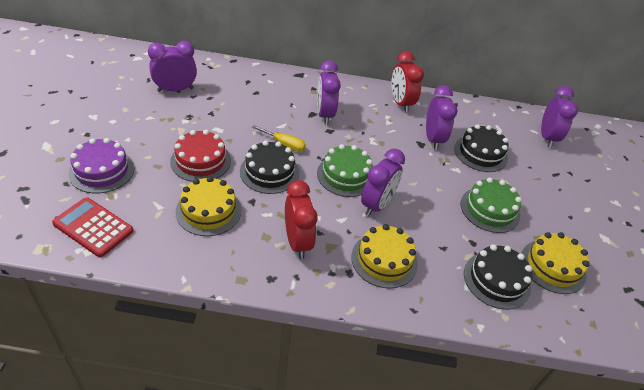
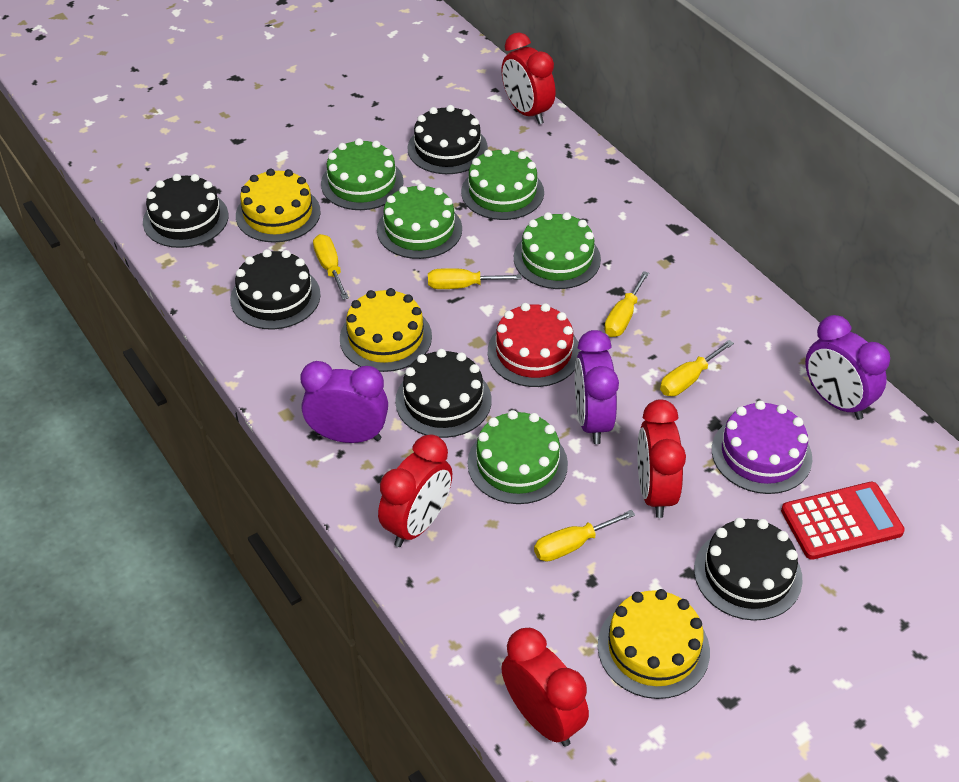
black cake: [240,140,299,194] [454,124,509,172] [464,244,532,310] = 3 -> [143,174,228,248] [230,249,321,330] [395,349,492,438] [408,105,488,174] [694,518,803,621] = 5
green cake: [317,144,373,197] [461,178,522,233] = 2 -> [321,138,404,210] [377,183,462,259] [461,147,544,220] [467,410,568,504] [514,212,601,289] = 5
purple clock: [148,41,197,92] [317,60,341,125] [361,149,405,216] [426,85,458,150] [541,86,578,148] = 5 -> [300,361,388,443] [575,330,619,444] [805,315,890,420] = 3
red clock: [285,180,318,259] [391,51,424,113] = 2 -> [378,435,452,547] [501,32,555,124] [501,628,589,746] [637,399,686,518] = 4
yellow screwdriver: [252,125,306,152] = 1 -> [313,234,349,300] [428,268,522,289] [534,510,635,562] [604,271,649,337] [660,340,734,396] = 5

